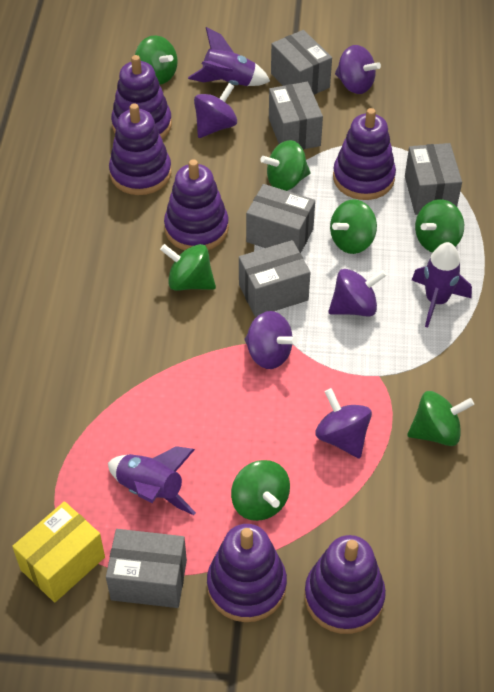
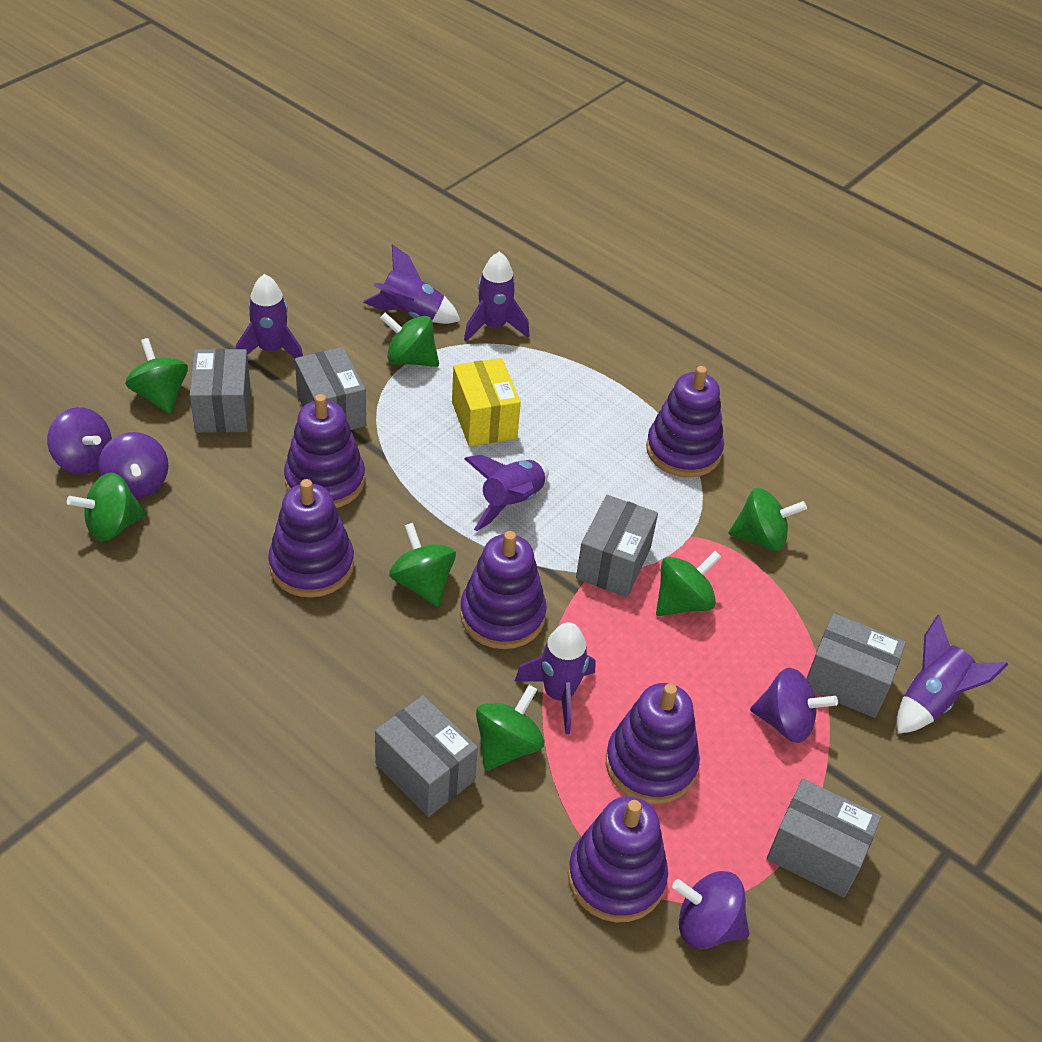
purple rocket: [108,446,196,515] [188,27,270,86] [412,242,472,328] = 3 -> [236,274,303,358] [363,244,461,324] [464,251,529,342] [464,455,549,531] [515,622,596,734] [897,615,1008,733] = 6
purple spinning top: [194,83,237,138] [245,311,297,369] [315,388,372,458] [328,269,386,317] [335,45,381,94] = 5 -> [47,407,112,474] [98,432,168,499] [672,871,749,949] [750,668,838,743] = 4

